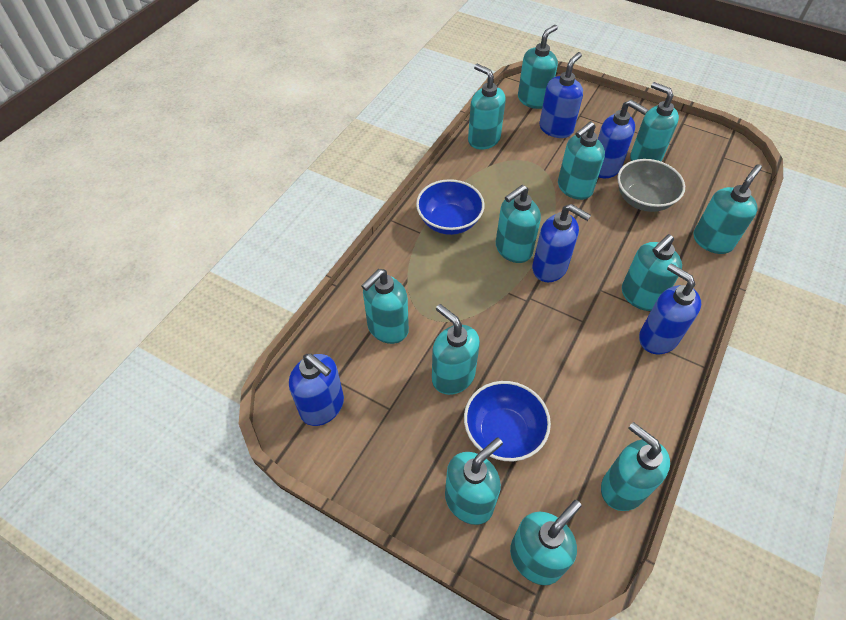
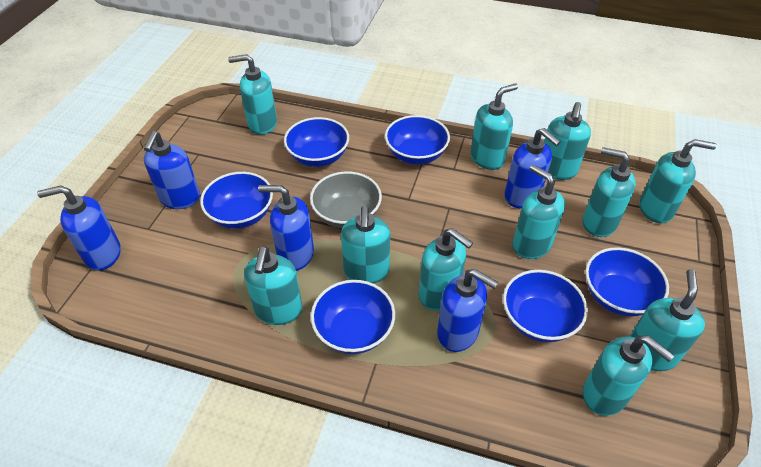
blue bowl: [416,179,485,235] [464,381,551,461] = 2 -> [200,172,273,229] [284,117,349,167] [311,280,395,354] [385,115,450,164] [503,270,588,342] [585,247,669,316] = 6
turquoise soap dispenser: [362,269,409,344] [432,304,480,395] [445,438,503,525] [468,64,506,150] [496,185,541,263] [510,500,582,585] [518,25,558,109] [558,121,605,200] [601,422,670,511] [622,234,682,311] [630,82,679,161] [694,164,762,254] = 12 -> [228,54,277,135] [244,246,302,325] [341,206,390,284] [419,228,473,311] [470,83,518,170] [513,164,565,259] [544,102,591,180] [583,147,636,237] [583,335,675,416] [629,269,705,371] [639,139,717,223] = 11

